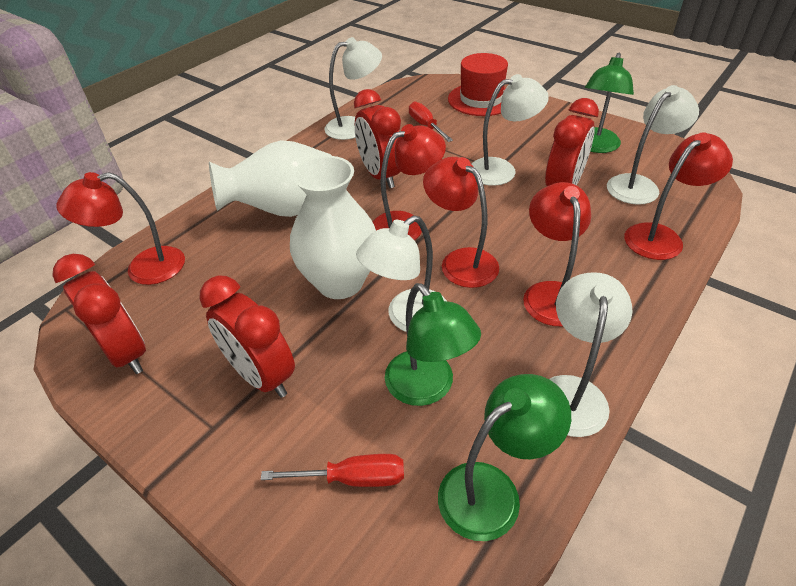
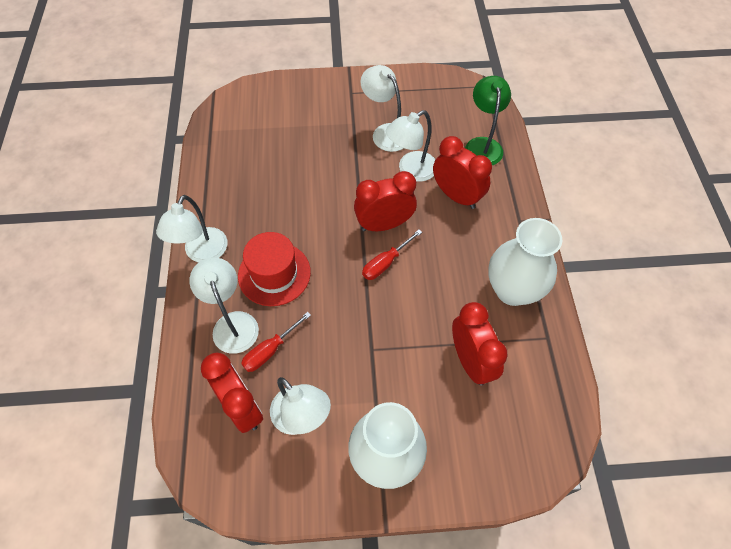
green lamp: [385,283,481,406] [438,374,571,541] [585,53,634,153] = 3 -> [465,76,511,165] = 1
red lamp: [56,172,185,285] [373,124,446,240] [423,157,499,288] [523,182,591,326] [624,132,733,260] = 5 -> none = 0

